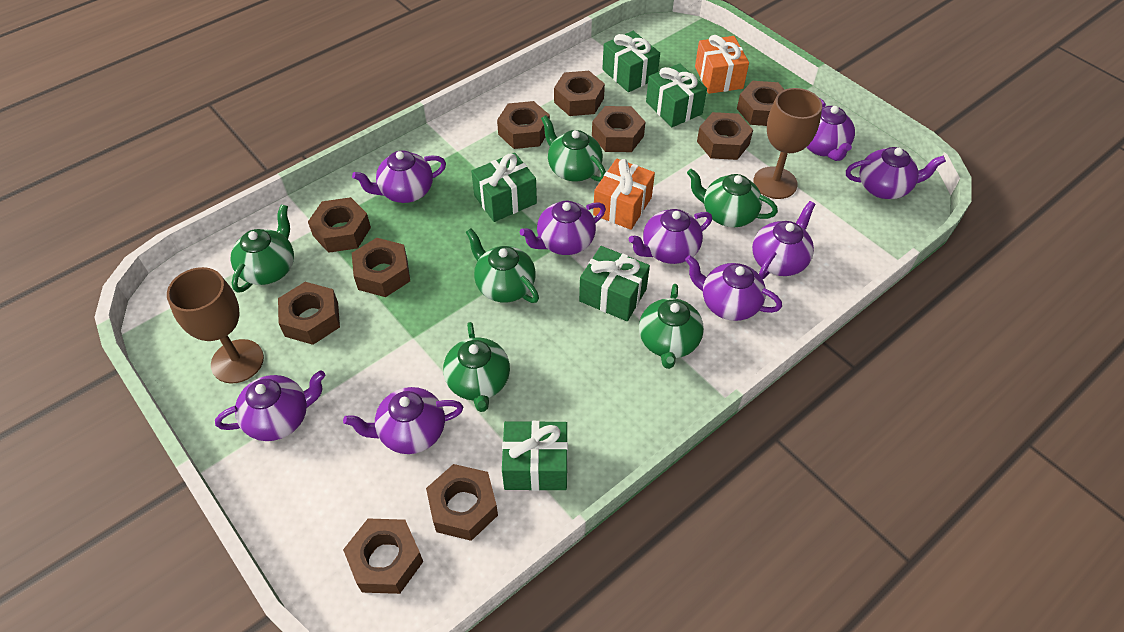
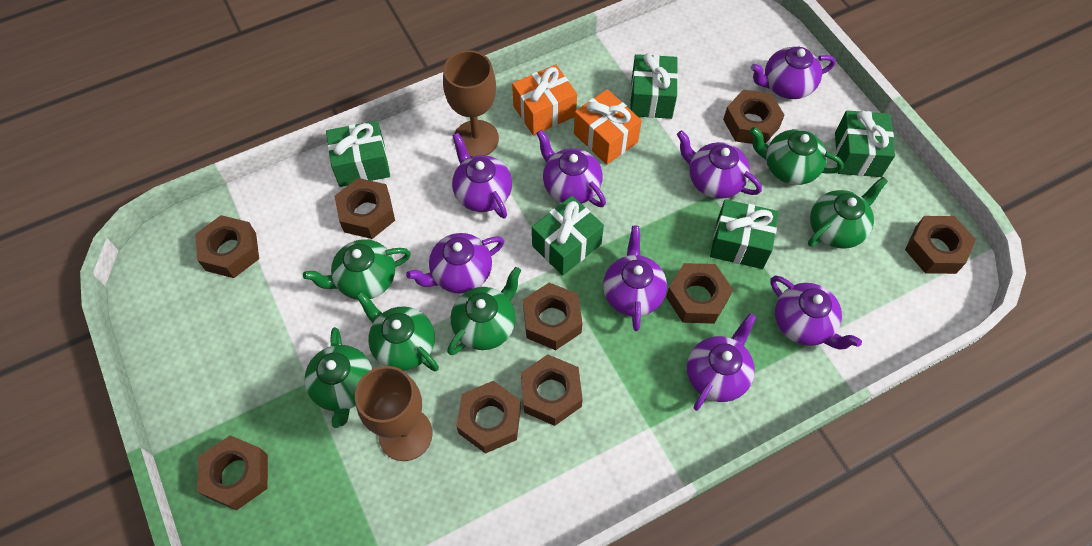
brown nut: [278,282,340,345] [308,197,371,253] [343,518,423,594] [352,238,410,297] [426,464,498,541] [497,101,550,149] [554,71,605,116] [592,106,645,152] [697,112,753,160] [737,81,785,126] = 10 -> [195,215,259,278] [197,435,268,511] [335,178,395,239] [457,381,521,454] [521,355,583,426] [523,283,582,350] [666,263,733,324] [723,90,785,144] [905,216,976,274] = 9
purple teapot: [215,370,325,441] [343,387,463,454] [352,150,446,203] [520,201,606,255] [629,209,712,264] [685,255,782,321] [752,201,815,279] [806,99,855,161] [846,147,946,199] = 9 -> [406,233,504,294] [452,133,512,219] [536,130,606,207] [603,226,667,331] [677,130,762,199] [687,313,756,411] [751,47,836,99] [770,276,862,349] = 8

